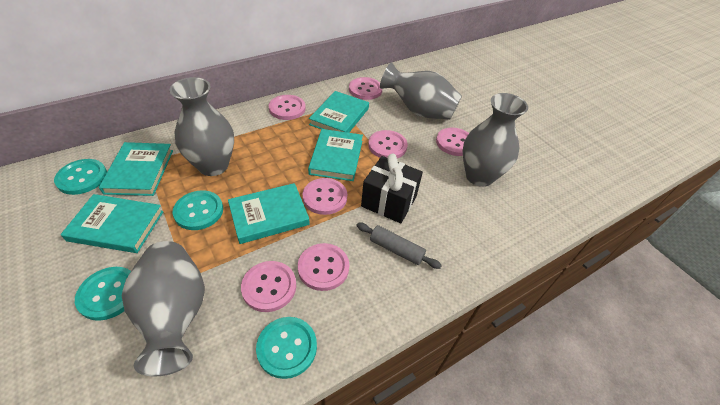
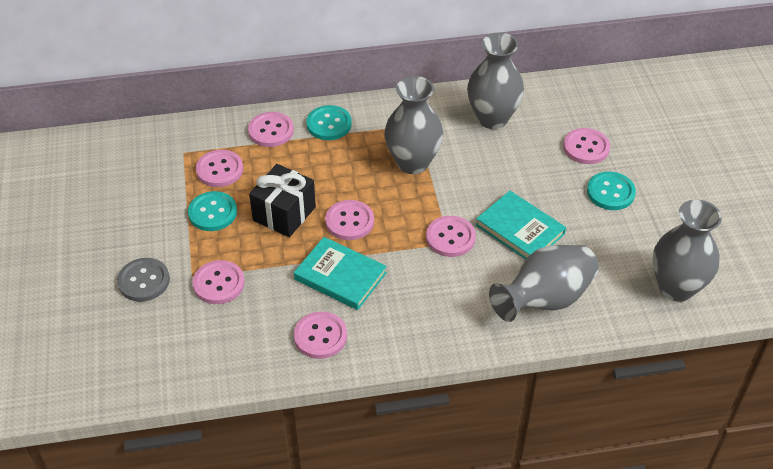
grey button: none = 0 -> [117,258,170,302] = 1
grey rolling pin: [356,223,442,269] = 1 -> none = 0
turquoise book: [61,194,164,253] [99,142,173,196] [228,183,310,244] [308,129,363,181] [309,91,369,133] = 5 -> [294,237,387,310] [476,191,566,259] = 2
turquoise button: [54,159,107,195] [75,267,131,321] [173,191,223,230] [256,317,317,379] = 4 -> [188,191,237,231] [307,105,352,140] [587,172,636,210] = 3

